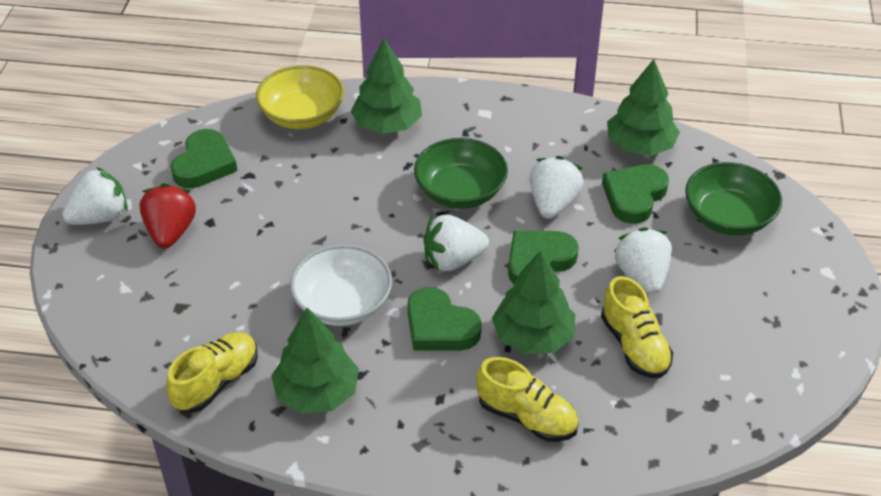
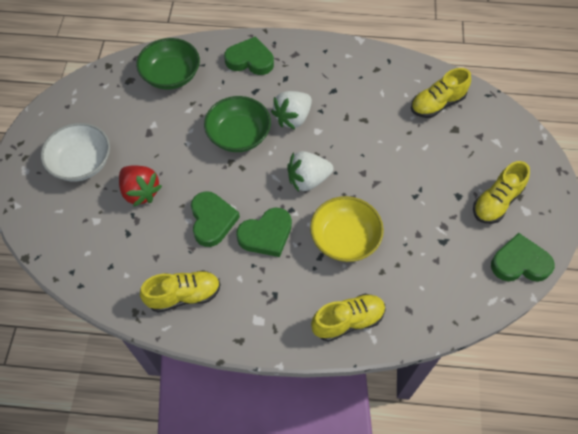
green tree: [271,308,359,414] [351,39,422,134] [492,250,575,354] [607,59,680,156] = 4 -> none = 0
white strawberry: [62,167,128,225] [423,215,489,271] [530,156,584,219] [614,227,672,295] = 4 -> [271,91,312,129] [287,151,333,192] = 2
yellow shoe: [166,332,258,412] [476,357,579,442] [601,276,673,378] = 3 -> [140,270,221,312] [311,294,386,342] [411,68,471,118] [473,161,530,224] = 4

